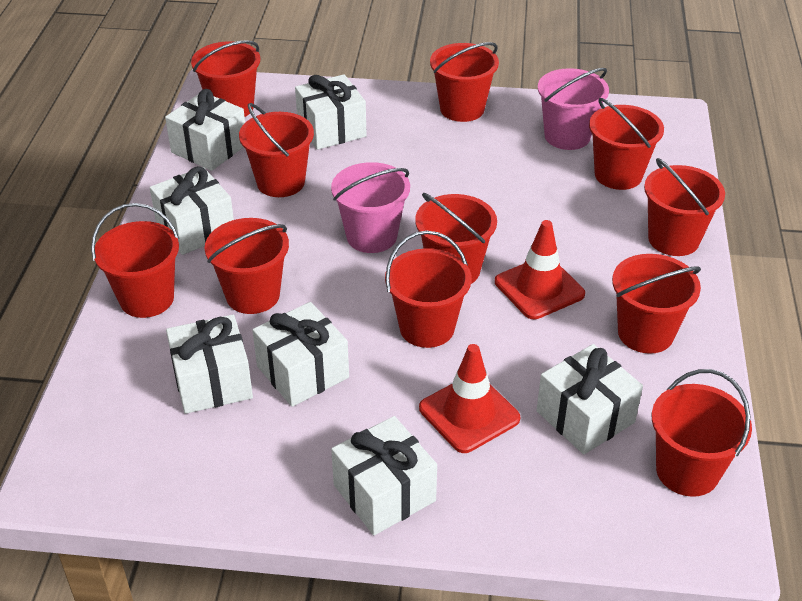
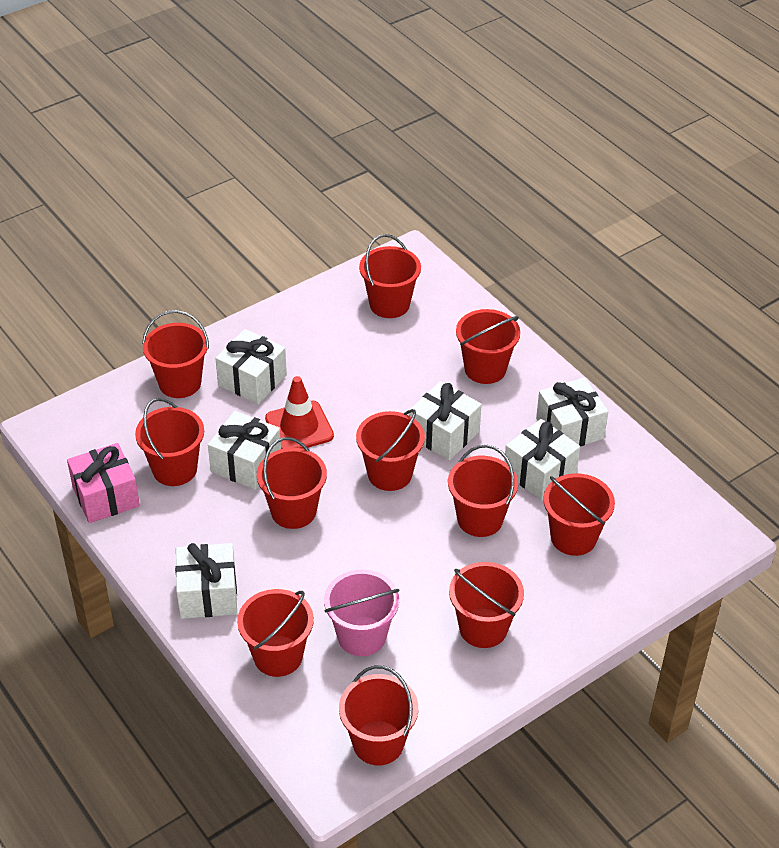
pink bucket: [331,162,410,253] [538,68,609,150] = 2 -> [324,570,400,656] = 1
pink gift: none = 0 -> [67,443,140,523] = 1
red traffic cone: [419,344,520,453] [495,220,585,319] = 2 -> [265,376,334,449] = 1
white gift: [150,166,234,255] [165,89,245,171] [166,314,253,414] [252,302,349,407] [295,74,367,150] [331,416,437,535] [536,344,643,454] = 7 -> [175,543,237,619] [208,411,281,490] [215,329,287,404] [409,381,482,461] [504,419,580,501] [536,377,608,447] = 6

